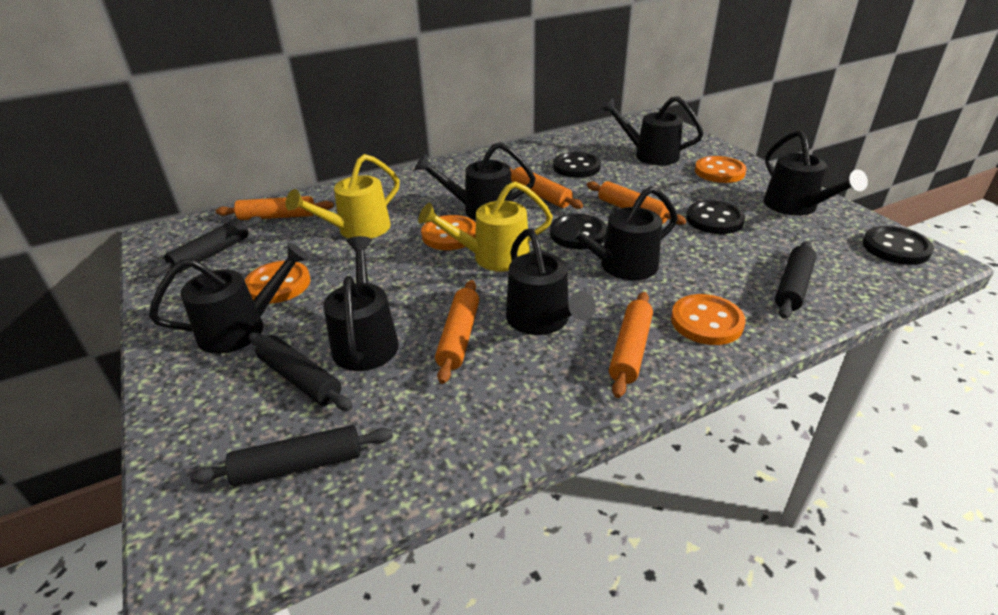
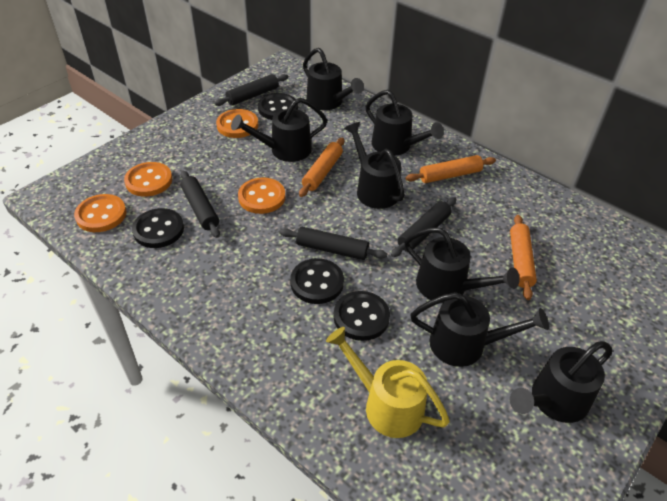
orange rolling pin: [216,196,334,220] [435,280,479,384] [510,167,583,209] [587,181,686,225] [609,292,653,398] = 5 -> [299,138,344,197] [406,155,496,183] [510,215,537,300] = 3
yellow watering can: [285,154,400,239] [418,181,553,272] = 2 -> [326,327,450,438] = 1

